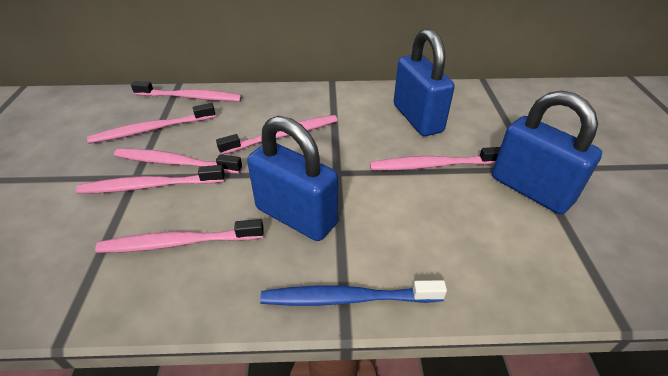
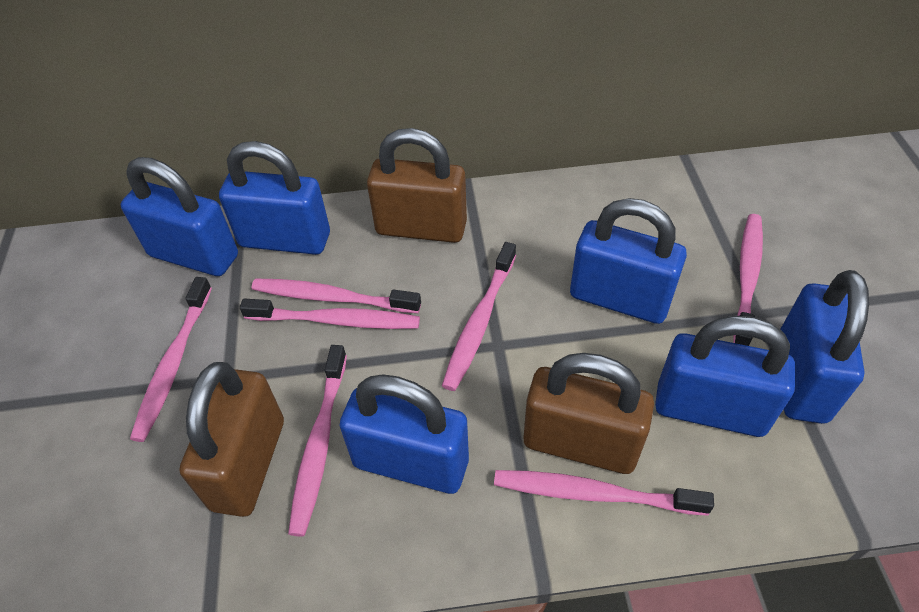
blue padlock: [247,116,338,241] [394,28,455,136] [492,91,602,214] = 3 -> [121,157,238,276] [219,141,330,255] [340,374,469,494] [570,198,687,324] [655,316,795,437] [780,270,869,424] = 6
blue toothbrush: [260,280,447,306] = 1 -> none = 0
brown padlock: none = 0 -> [179,362,284,517] [367,128,467,243] [524,353,654,474] = 3

